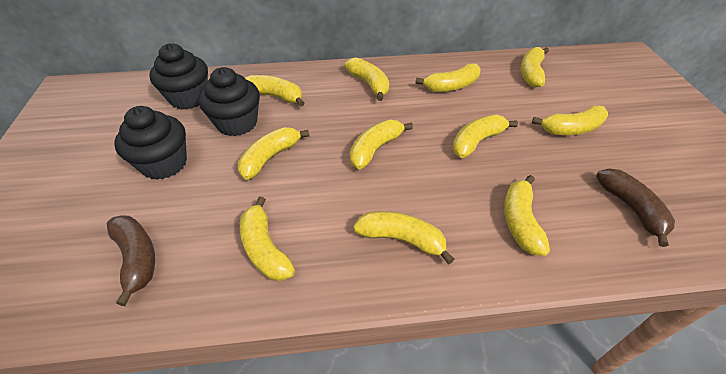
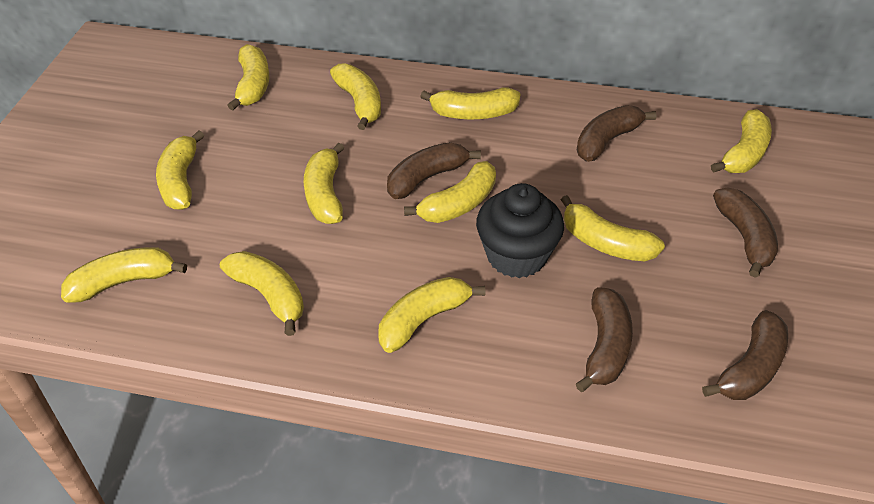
black cupcake: [114,106,187,180] [149,43,208,109] [199,67,260,136] = 3 -> [476,183,564,278] = 1
brown banana: [107,215,155,306] [596,168,675,247] = 2 -> [387,142,481,199] [576,287,633,392] [577,105,657,162] [702,310,788,400] [713,187,778,278] = 5

